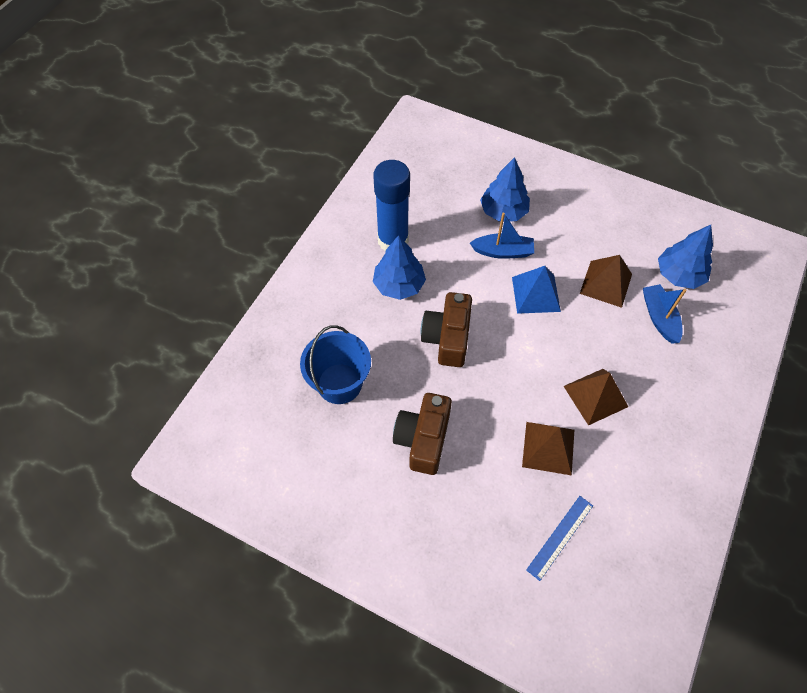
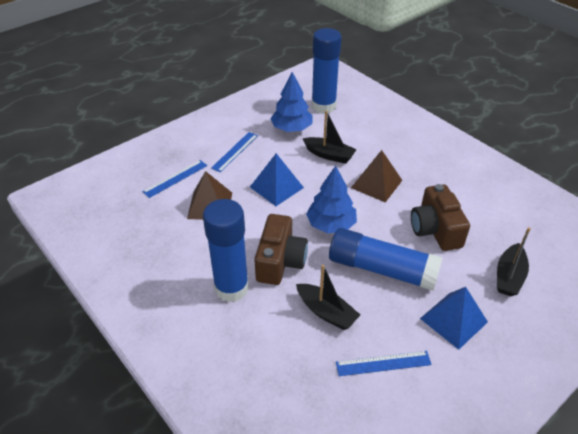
black boat: none = 0 -> [296,265,360,330] [303,110,357,164] [497,227,531,296] = 3
blue boat: [470,213,534,259] [643,284,687,344] = 2 -> none = 0
blue bucket: [300,325,371,404] = 1 -> none = 0
blue glue stick: [373,160,410,252] = 1 -> [203,199,249,302] [312,28,342,114] [329,228,443,291] = 3
blue pyramid: [512,266,561,314] = 1 -> [250,153,304,206] [420,287,488,350] = 2
blue ruler: [526,496,593,581] = 1 -> [142,160,207,198] [211,132,258,172] [336,351,432,376] = 3
blue tree: [373,235,426,300] [480,157,530,222] [658,225,713,289] = 3 -> [270,72,313,132] [306,166,357,233] = 2
brown pyramid: [522,422,574,476] [564,369,628,426] [580,255,632,308] = 3 -> [187,171,232,220] [351,150,402,202] = 2

